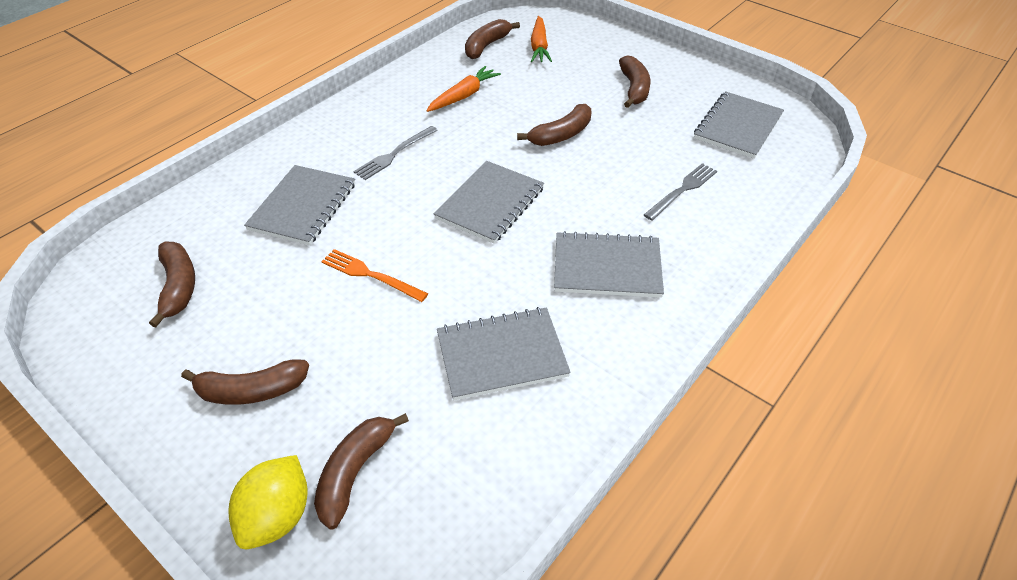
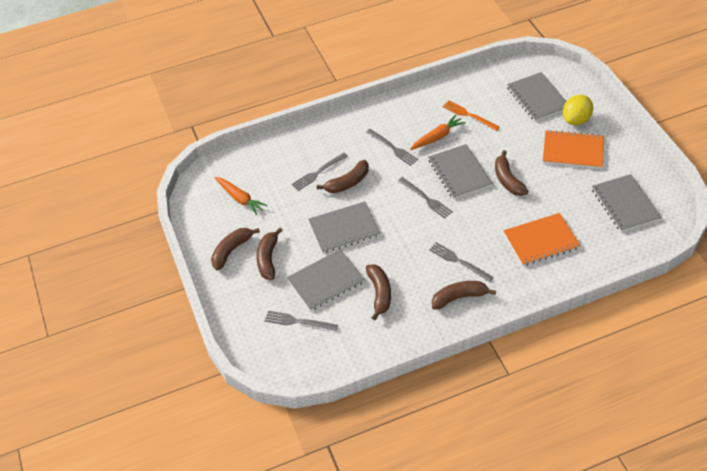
grey fork: [353,126,438,180] [644,163,717,221] = 2 -> [265,311,338,331] [291,153,348,191] [366,129,418,166] [398,177,453,219] [429,242,494,282] = 5
orange notebook: none = 0 -> [503,213,581,266] [543,130,604,169] = 2

